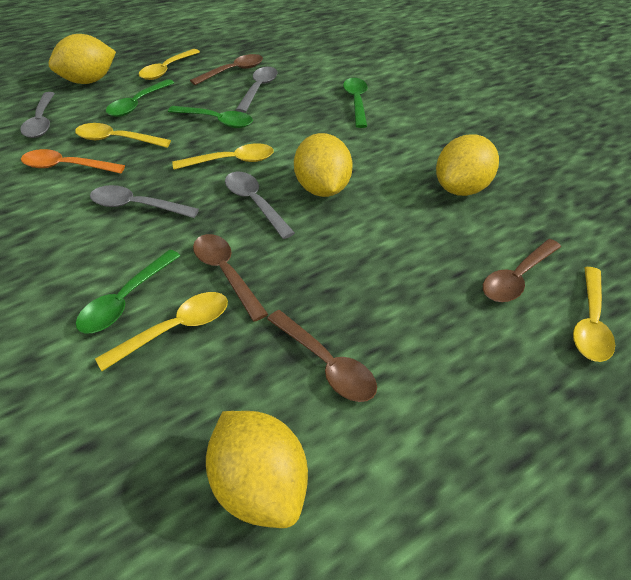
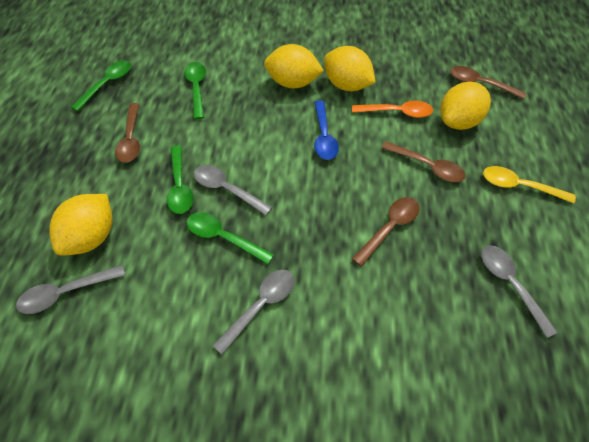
blue spoon: none = 0 -> [314,100,339,160] = 1
yellow spoon: [75,123,171,148] [95,292,228,371] [139,49,200,80] [172,143,274,170] [573,267,615,362] = 5 -> [483,166,576,203] = 1

